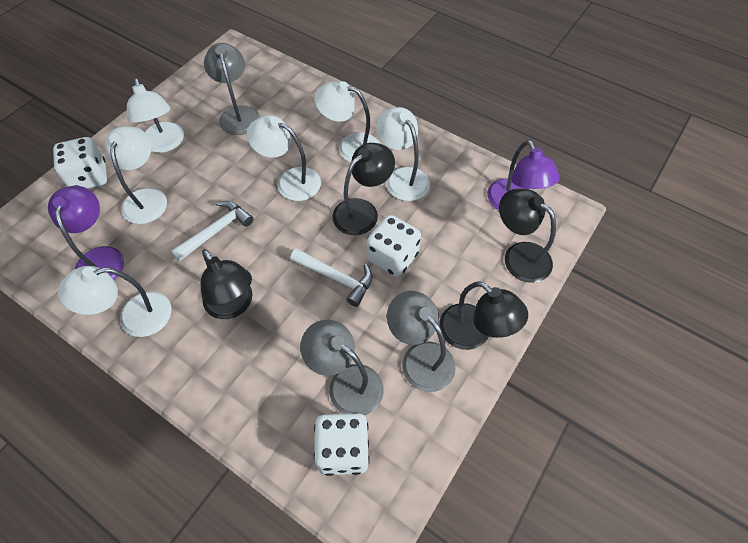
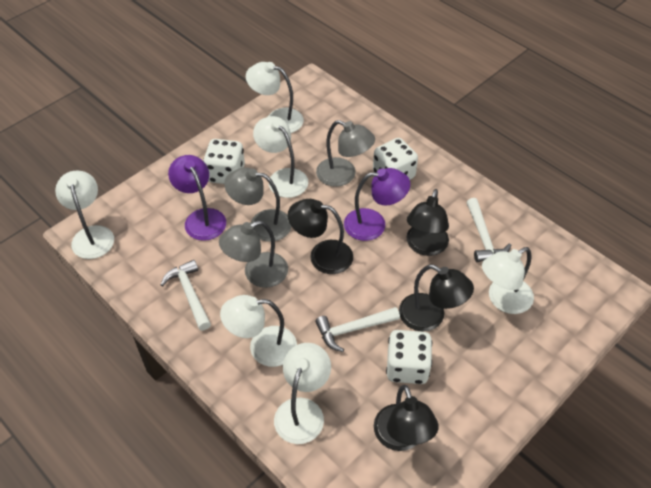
white hammer: [171,201,253,262] [290,248,372,307] = 2 -> [161,260,211,330] [315,307,400,352] [466,198,512,262] = 3

